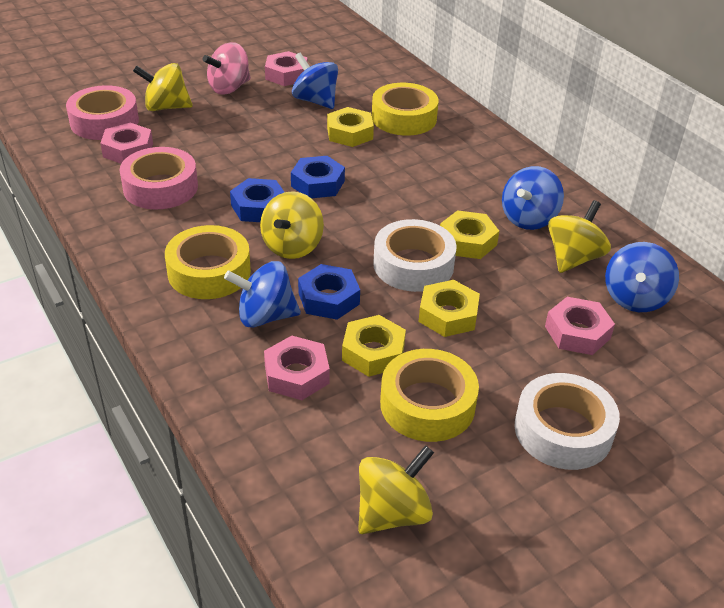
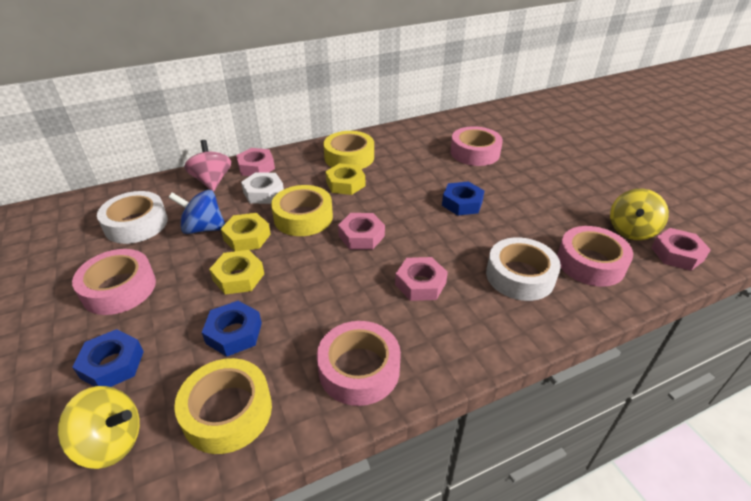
blue spinning top: [224,261,301,328] [292,52,338,109] [502,166,564,230] [605,242,679,312] = 4 -> [169,190,225,234] = 1
pink tape: [66,85,139,140] [120,147,198,210] = 2 -> [72,249,156,315] [317,321,401,406] [450,126,503,166] [557,226,633,287] = 4
white nut: none = 0 -> [241,172,284,204] = 1
yellow nut: [327,107,374,147] [342,315,406,377] [419,280,480,337] [440,210,499,259] = 4 -> [209,250,264,295] [221,213,271,251] [325,163,365,195] = 3
yellow spinning top: [133,63,193,111] [260,191,324,259] [358,445,434,534] [548,200,611,273] = 4 -> [58,386,140,469] [610,189,669,240] = 2

